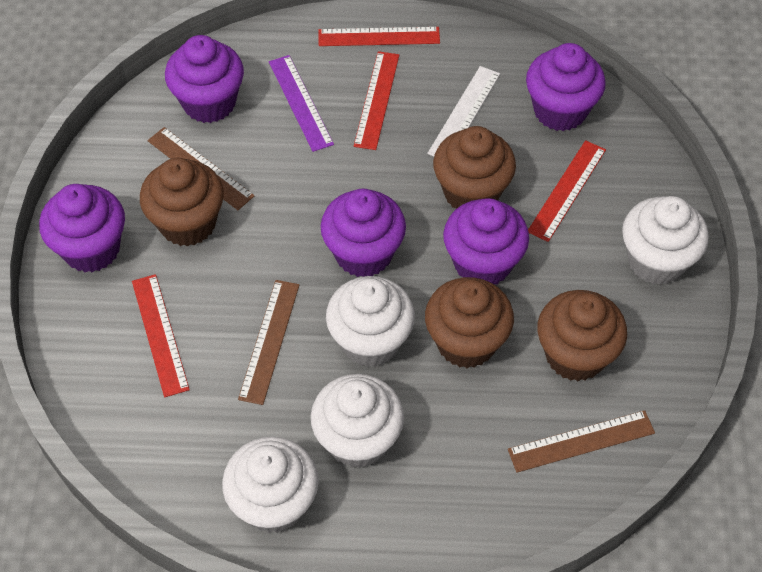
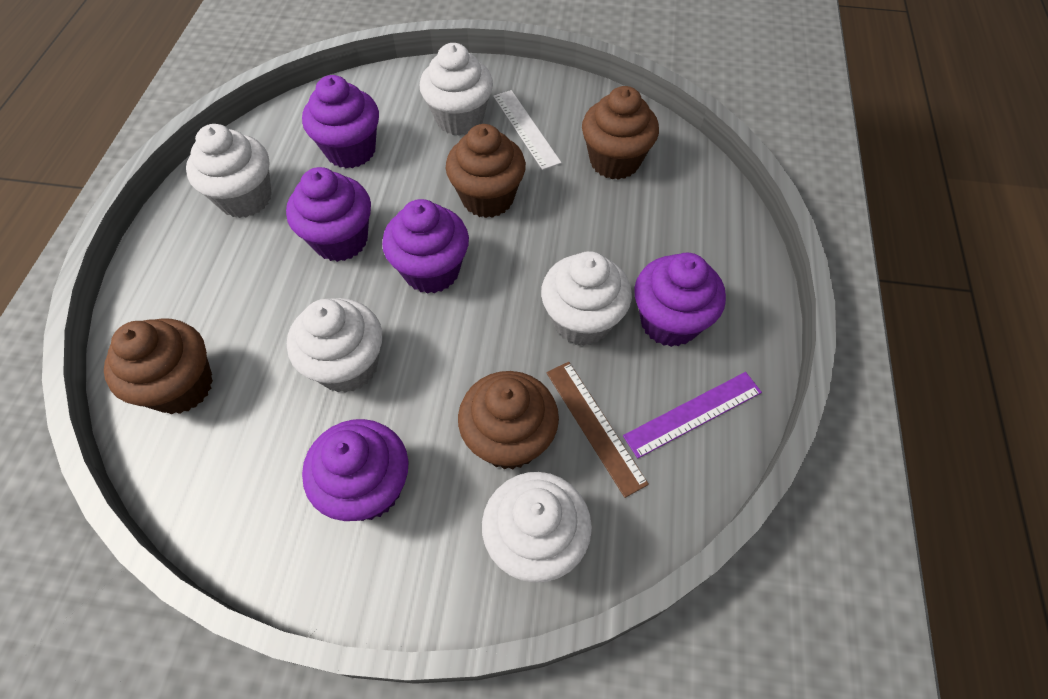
brown ruler: [148,127,254,210] [238,280,299,405] [508,410,655,473] = 3 -> [546,362,649,498] = 1
red ruler: [132,274,190,397] [319,27,440,46] [354,51,399,150] [528,140,606,242] = 4 -> none = 0
white cupcake: [222,436,319,533] [311,374,404,468] [326,276,415,367] [622,196,709,285] = 4 -> [186,124,272,218] [287,298,382,393] [420,43,493,135] [482,472,592,583] [541,251,632,346] = 5

